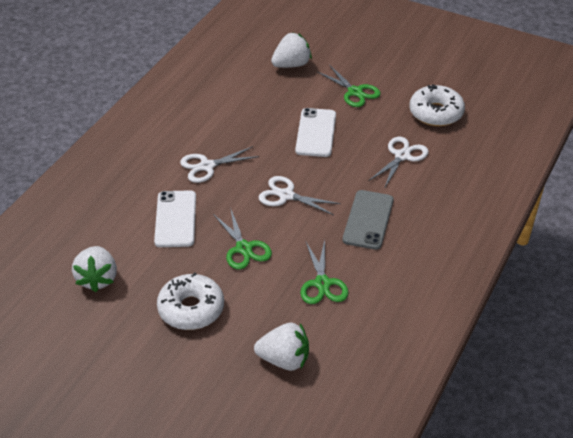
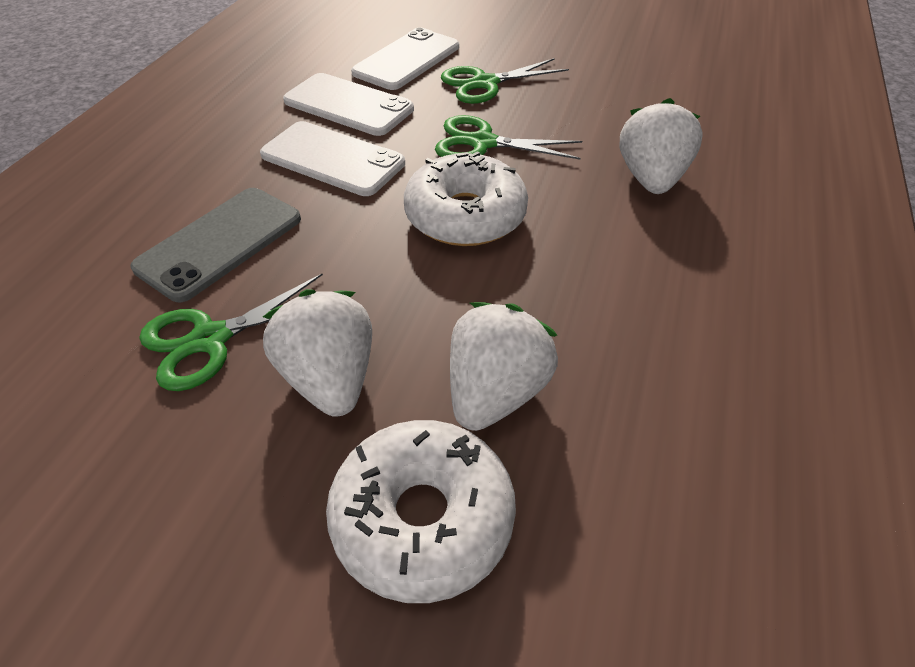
white phone: [154,190,196,247] [295,108,336,157] = 2 -> [260,121,405,196] [283,73,414,136] [351,27,459,90] = 3
white scissors: [180,146,260,183] [259,176,341,215] [369,136,429,189] = 3 -> none = 0

